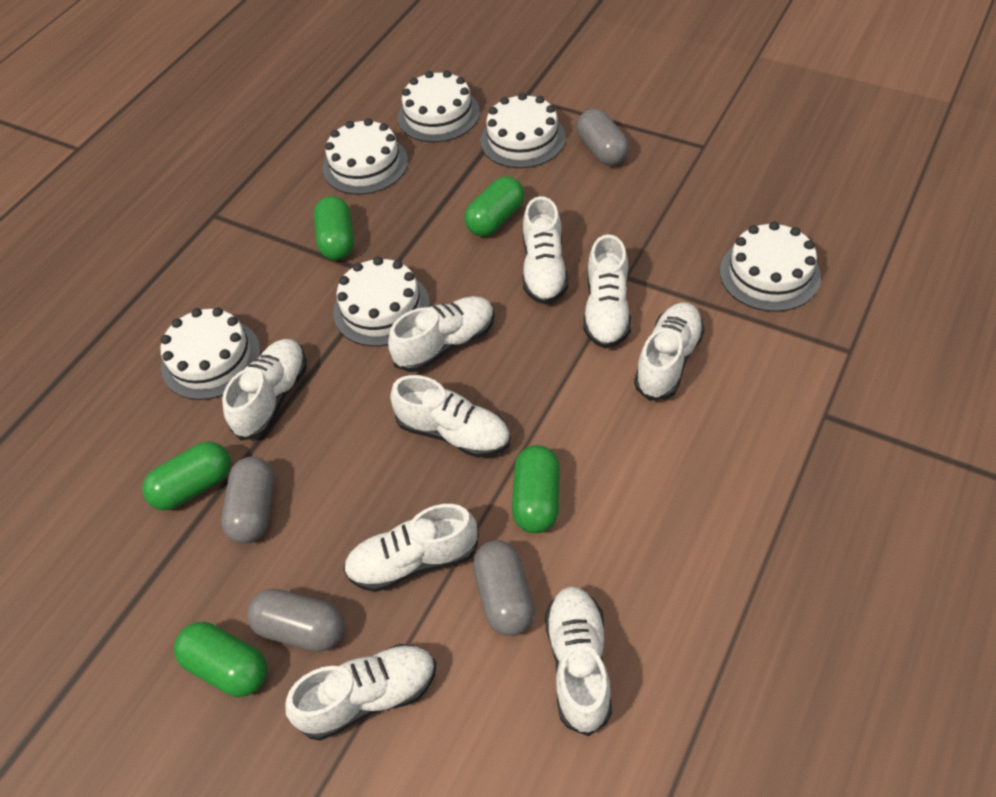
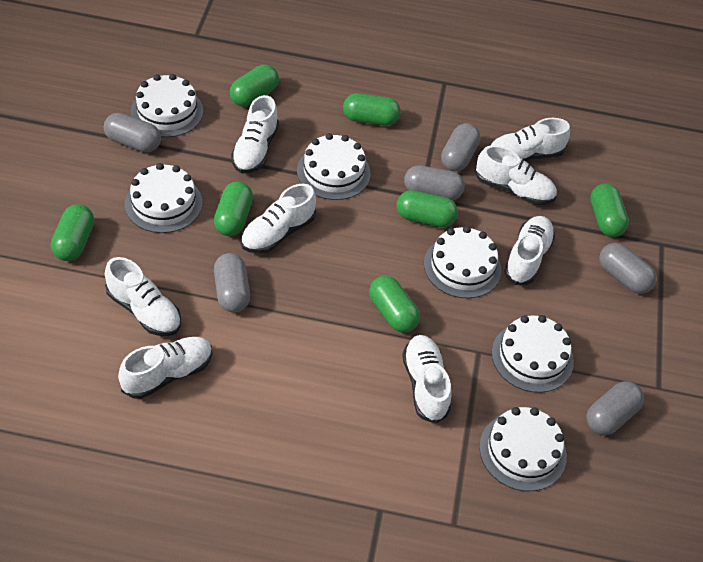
green capsule: [142,442,231,510] [174,622,267,697] [314,196,354,260] [464,176,525,237] [512,445,560,533] = 5 -> [51,204,94,261] [214,182,253,236] [230,64,279,107] [343,93,401,126] [369,276,420,333] [397,190,458,228] [590,183,629,237] = 7
grey capsule: [221,457,274,544] [247,589,344,652] [473,540,535,636] [576,109,629,166] = 4 -> [104,113,161,152] [214,253,250,313] [404,165,465,201] [441,123,481,172] [586,381,644,435] [599,243,657,294] = 6
white shoe: [222,339,307,441] [285,644,436,741] [343,504,479,592] [388,296,495,372] [390,375,510,458] [523,196,568,304] [545,587,612,736] [584,234,631,349] [634,303,705,401] = 9 -> [105,257,181,336] [118,337,212,399] [231,95,279,173] [241,184,316,254] [402,335,452,424] [475,145,557,205] [491,118,570,161] [504,216,555,285] = 8

